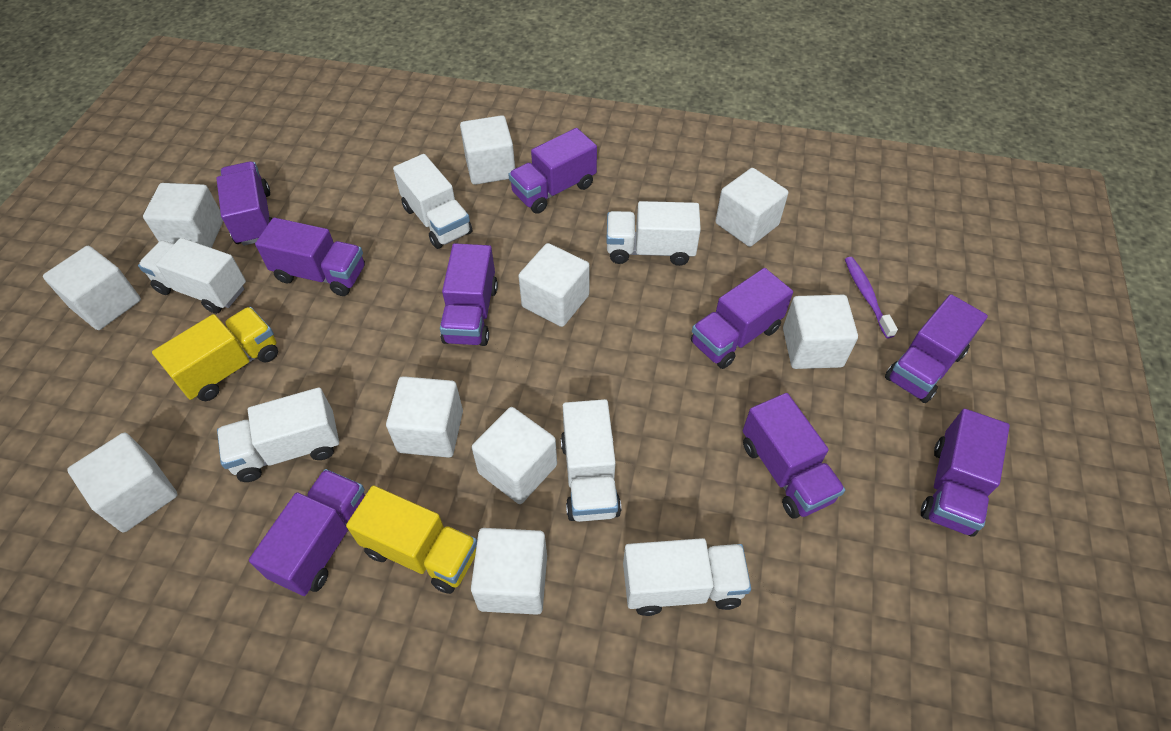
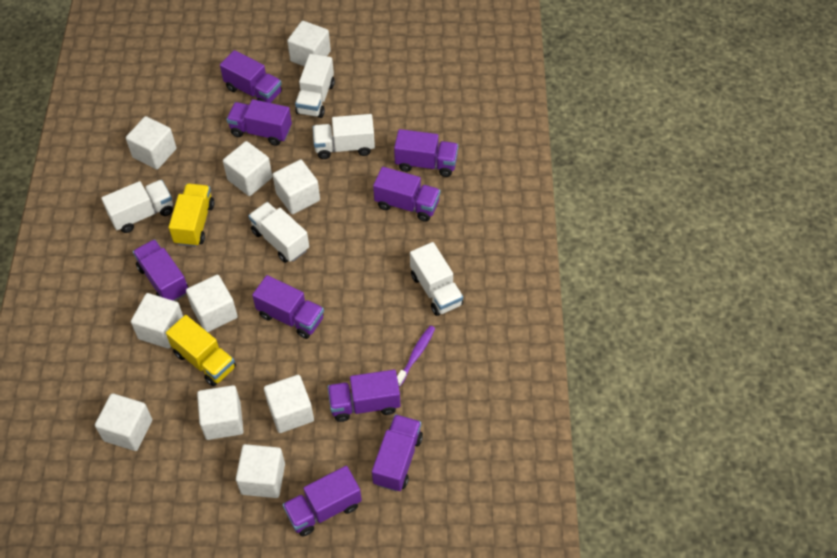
white truck: [138,238,246,314] [217,387,339,482] [393,154,472,249] [561,399,621,522] [606,201,701,266] [623,538,751,616] = 6 -> [101,180,173,233] [248,202,309,263] [295,54,335,118] [313,114,375,159] [410,242,463,316] = 5

